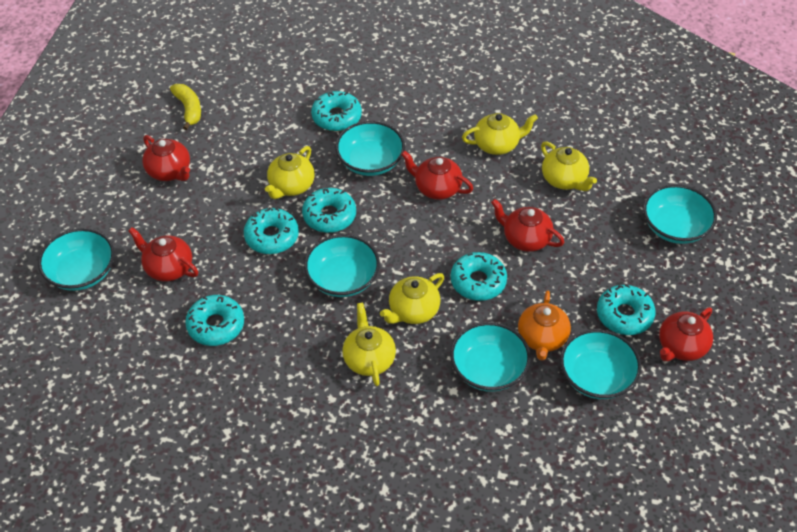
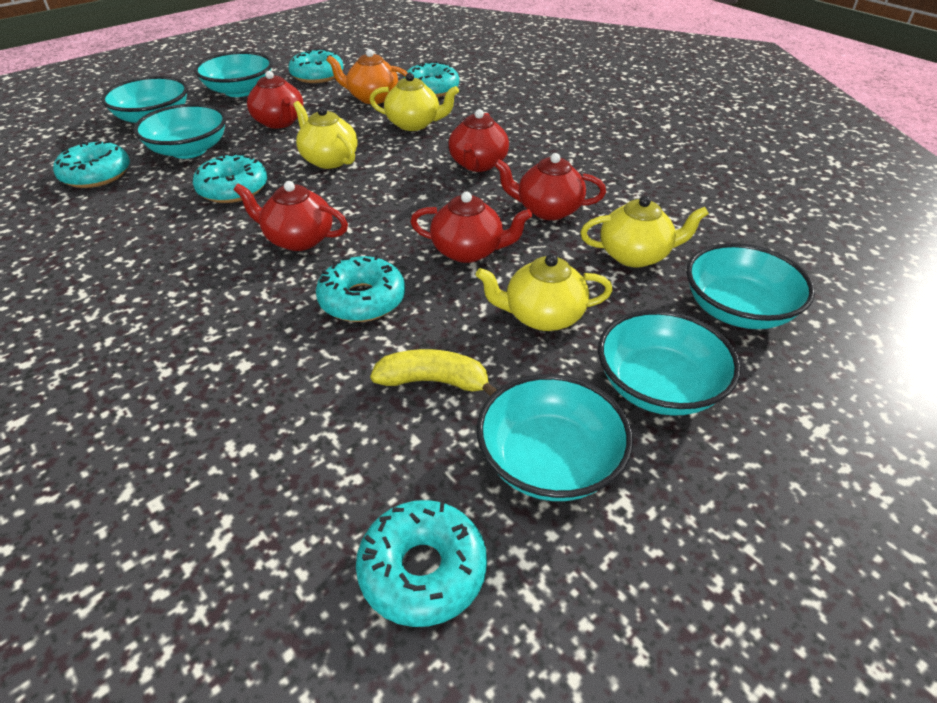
yellow teapot: [265,146,315,199] [342,303,396,386] [380,273,444,324] [462,113,538,155] [541,141,597,191] = 5 -> [293,101,358,169] [370,73,459,131] [476,254,613,331] [580,196,709,268] = 4

